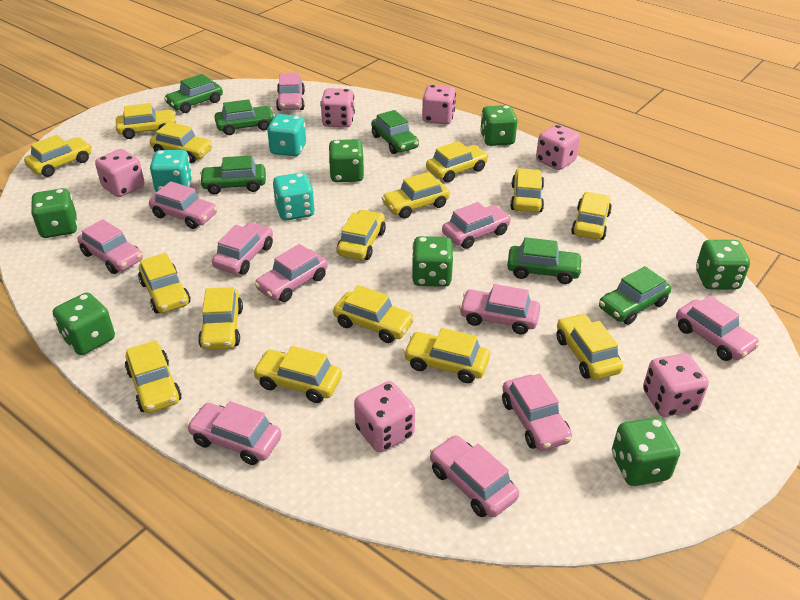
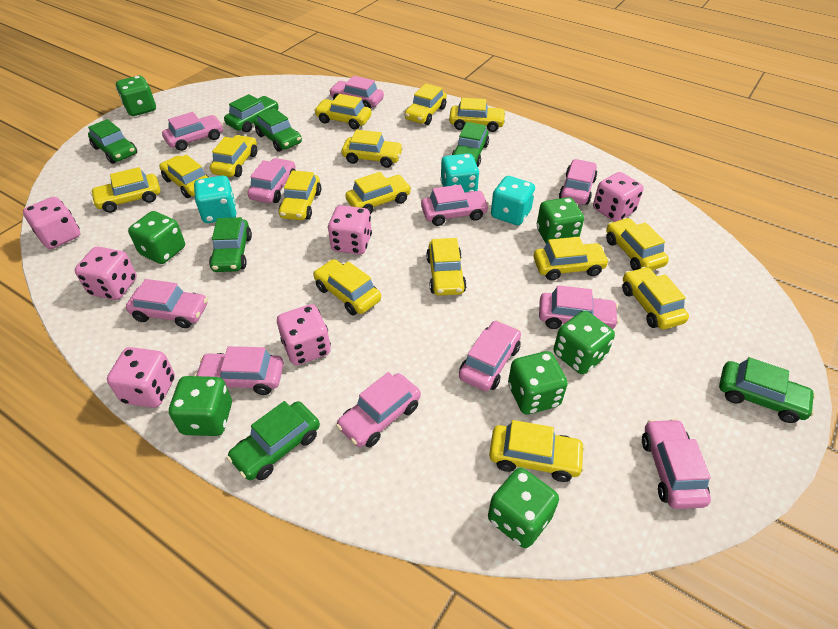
green car: [164,74,223,113] [199,156,266,194] [214,99,275,135] [371,110,419,154] [507,237,583,284] [599,266,671,325] = 6 -> [88,119,137,164] [209,217,252,272] [224,94,279,133] [227,401,320,480] [254,108,302,152] [452,122,489,167] [719,357,816,423] = 7

